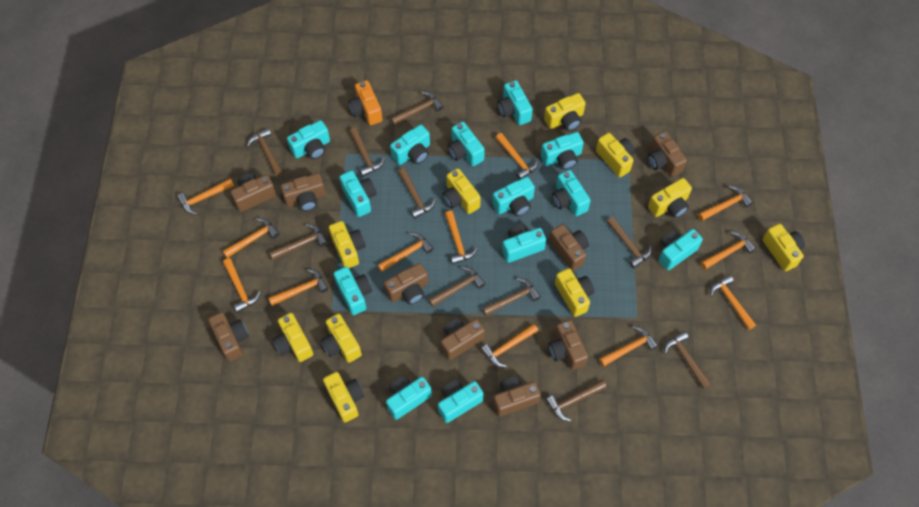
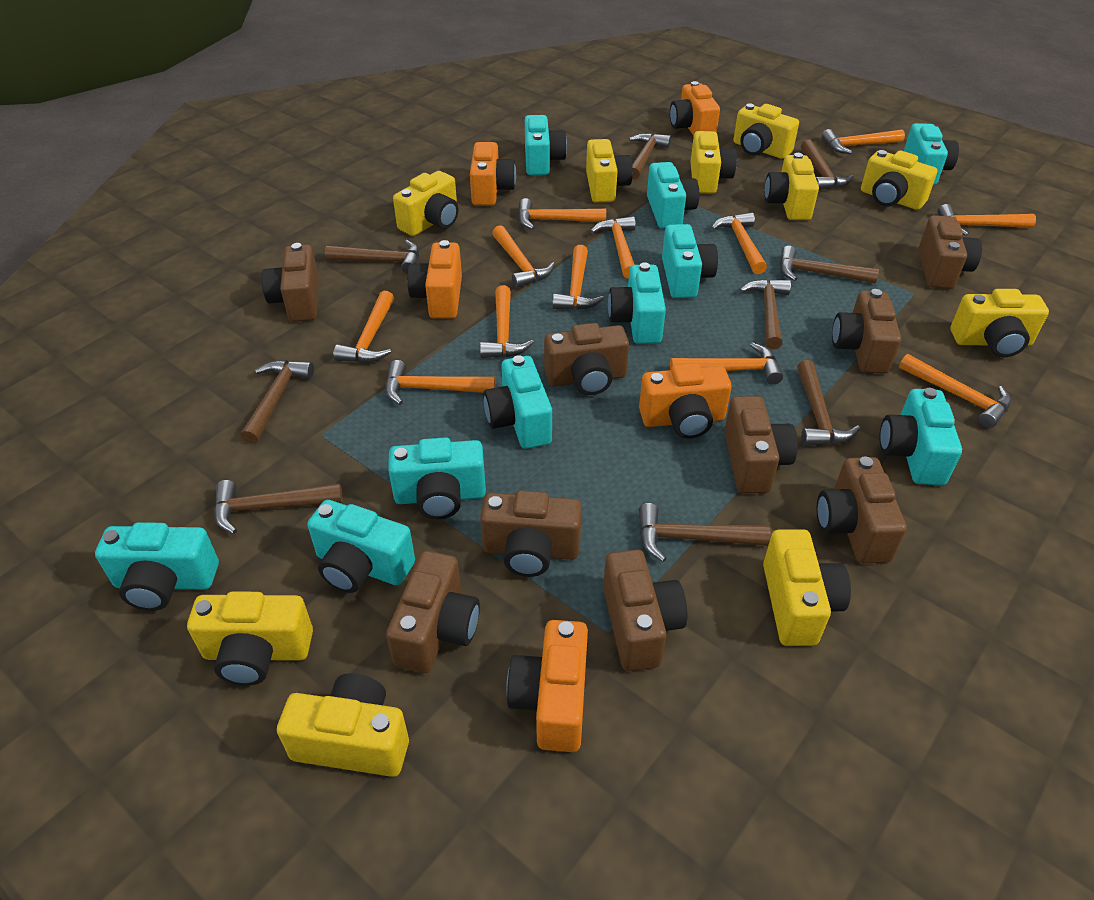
brown hammer: [247,128,283,176] [269,224,328,260] [349,128,385,177] [390,91,444,125] [398,168,436,219] [428,266,485,307] [482,278,541,316] [546,379,607,421] [607,217,652,268] [664,331,711,389] = 10 -> [214,480,343,534] [241,360,314,444] [325,240,419,274] [629,133,671,180] [639,503,771,562] [740,279,791,349] [780,246,879,283] [797,360,860,446] [801,140,854,190] = 9
orange camera: [348,80,383,125] = 1 -> [407,240,462,319] [470,142,516,206] [506,620,588,752] [639,363,732,439] [670,81,720,136] = 5
turquoise camera: [287,120,330,159] [333,266,372,315] [339,170,377,217] [386,375,432,420] [390,124,430,165] [438,379,484,423] [447,121,485,166] [492,177,535,216] [497,80,533,125] [502,224,546,263] [541,132,584,170] [552,170,591,216] [659,229,703,270] = 13 -> [95,522,219,611] [307,500,415,593] [388,437,486,519] [483,355,552,449] [525,115,567,175] [608,262,666,344] [647,162,699,229] [662,224,718,298] [880,388,962,485] [904,123,959,185] = 10

